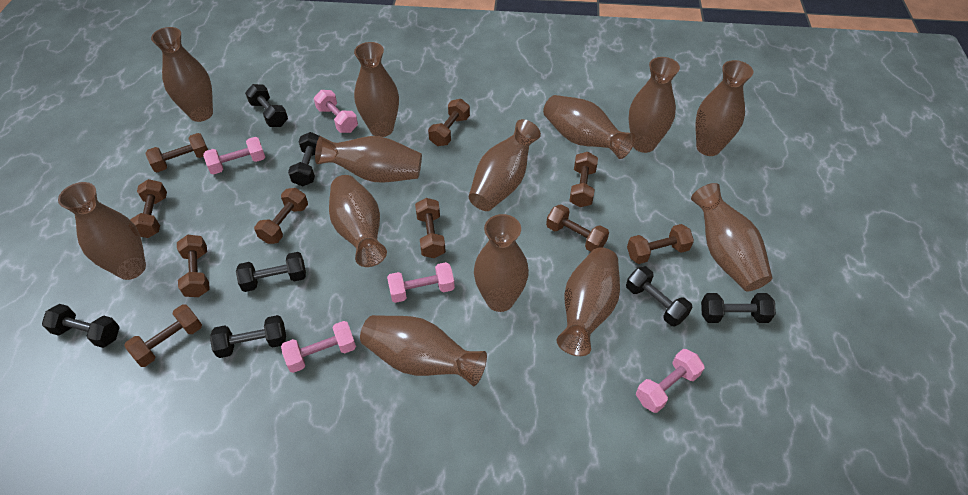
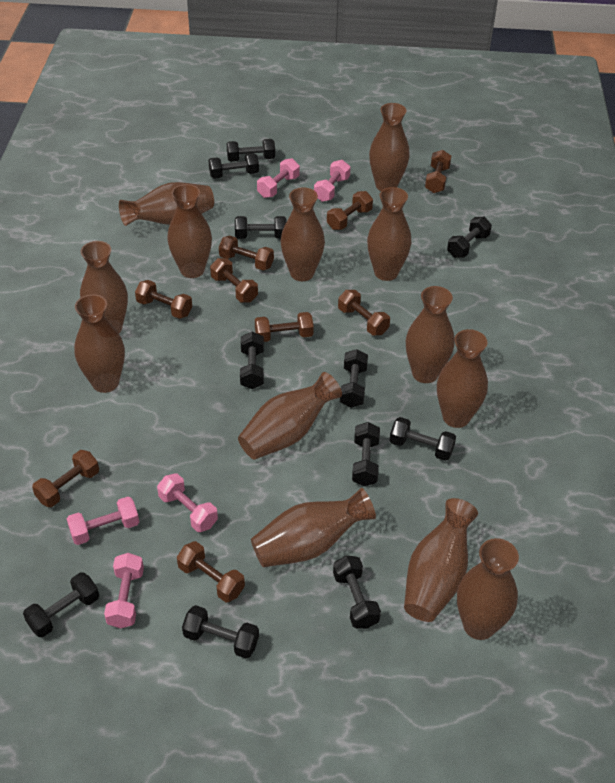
black dumbbell: [42,304,120,348] [210,315,286,358] [236,252,306,292] [245,84,288,127] [288,132,320,187] [626,266,693,326] [701,293,776,323] = 7 -> [23,572,99,637] [182,605,259,659] [208,153,259,179] [227,139,275,162] [235,216,286,239] [240,332,264,389] [333,556,381,629] [340,349,368,408] [352,422,380,486] [389,417,456,461] [447,217,492,258] = 11
brown dumbbell: [124,304,202,367] [130,179,167,238] [146,133,208,172] [177,235,210,297] [254,188,308,244] [415,198,446,258] [428,99,470,146] [546,204,609,252] [569,152,598,207] [627,224,694,264] = 10 -> [32,450,99,507] [135,280,192,319] [177,541,245,602] [210,258,258,302] [219,236,274,271] [255,312,314,342] [327,191,373,230] [338,290,390,336] [425,150,451,193] = 9

